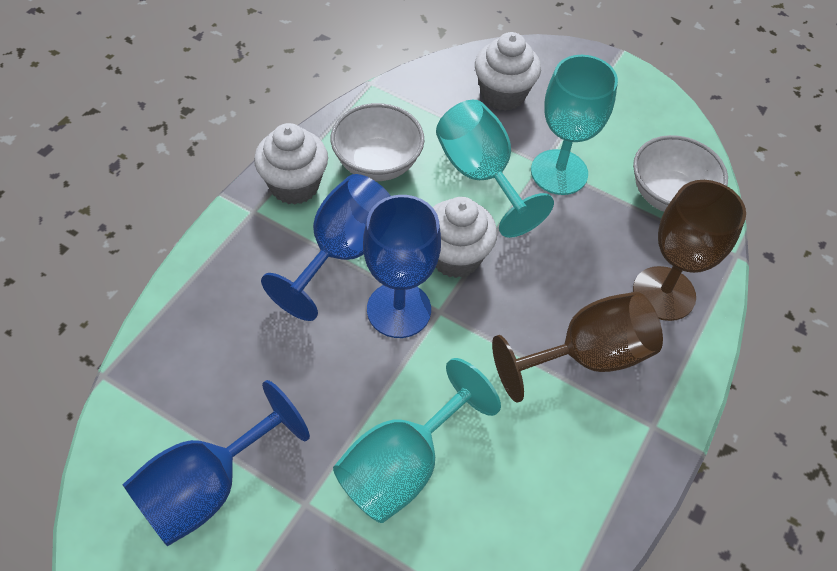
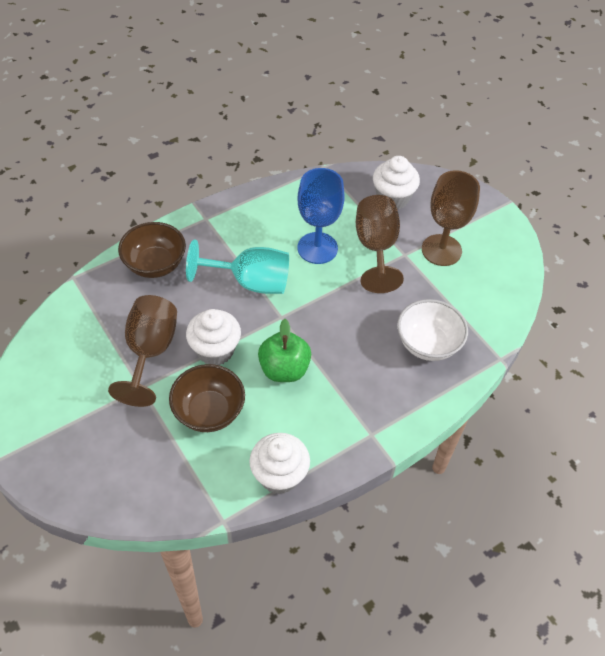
blue goblet: [122,380,310,546] [261,174,390,321] [363,195,441,338] = 3 -> [298,168,345,264] = 1
brown bowl: none = 0 -> [118,222,186,278] [169,364,245,432] = 2
brown goblet: [492,292,663,402] [633,180,746,321] = 2 -> [108,295,177,407] [356,195,404,293] [422,170,480,266] = 3
green apple: none = 0 -> [258,319,311,382] = 1
turquoise goblet: [333,358,501,523] [436,100,554,238] [531,55,618,195] = 3 -> [186,240,289,294] = 1
white bowl: [331,103,424,181] [633,135,728,212] = 2 -> [397,299,468,361] = 1

